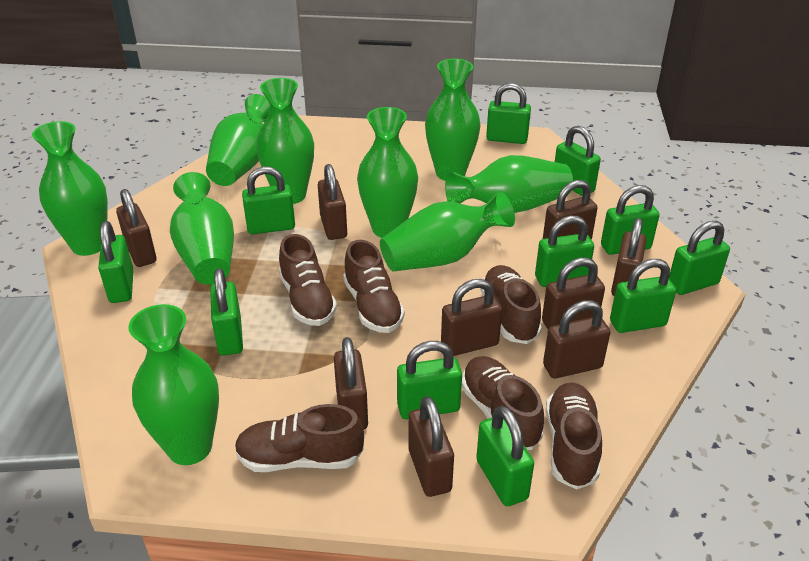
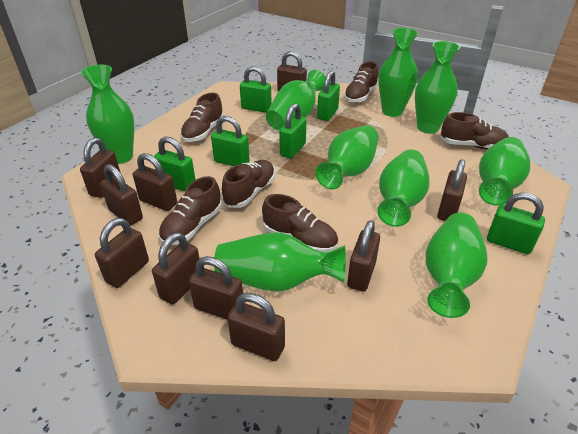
brown padlock: [116,189,156,267] [318,164,347,240] [334,337,368,429] [408,396,454,497] [441,279,502,356] [542,258,605,329] [543,180,598,239] [543,300,610,379] [611,218,647,296] = 9 -> [80,138,120,198] [95,218,149,288] [100,164,143,226] [133,153,177,211] [152,232,199,304] [189,256,243,320] [227,293,285,361] [277,51,307,91] [347,220,380,292] [437,159,467,221] = 10
green padlock: [98,221,134,303] [210,268,243,356] [242,166,295,234] [397,341,462,419] [476,406,534,506] [486,83,531,144] [535,216,594,287] [555,126,601,196] [601,185,660,255] [610,259,676,333] [669,221,730,295] = 11 -> [154,137,195,191] [211,116,250,166] [240,66,272,113] [279,103,306,158] [317,71,340,121] [487,192,545,254] = 6

